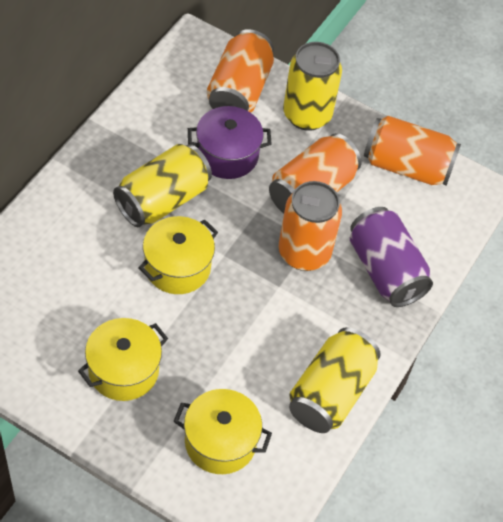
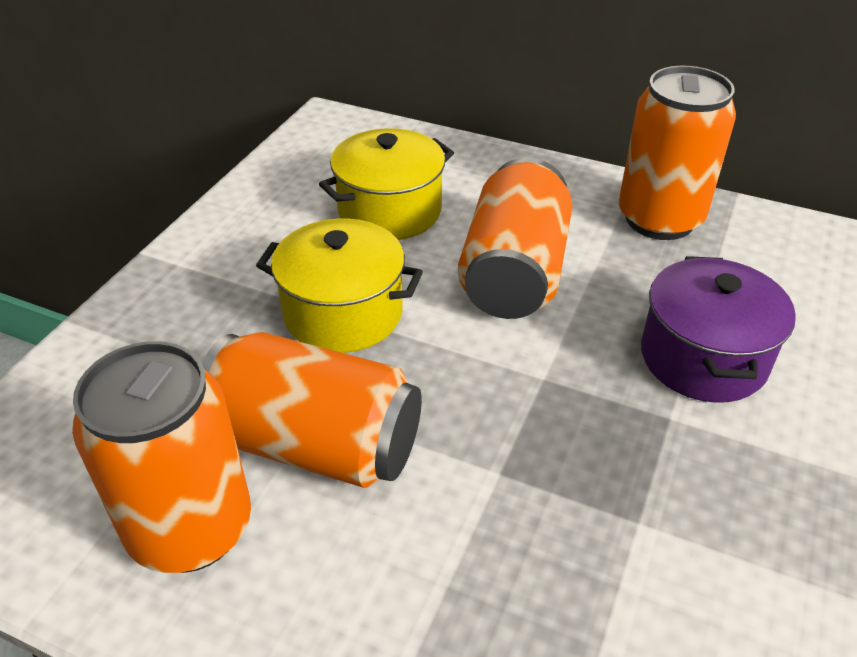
purple can: [350,207,433,307] = 1 -> none = 0
yellow can: [113,144,212,227] [283,42,342,131] [289,327,381,433] = 3 -> none = 0
yellow pot: [78,318,168,401] [138,216,218,294] [173,389,272,474] = 3 -> [256,219,423,353] [319,128,454,240] = 2

